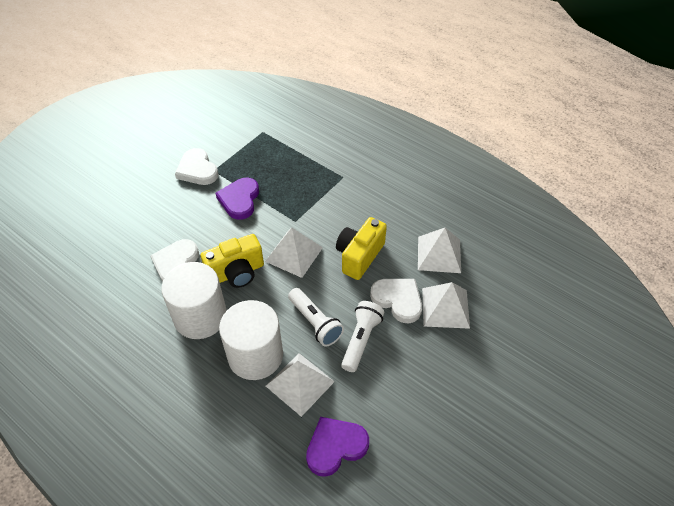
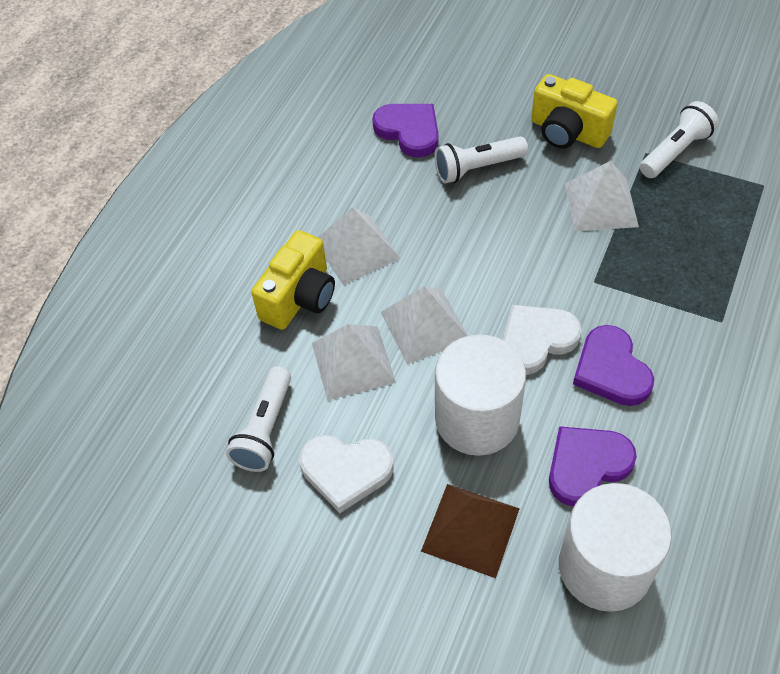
brown pyramid: none = 0 -> [421,484,520,578] = 1
purple heart: [215,178,259,220] [306,417,369,477] = 2 -> [372,104,439,158] [549,426,637,506] [573,325,654,406] = 3
white flashlight: [288,288,344,347] [341,301,384,372] = 2 -> [226,366,291,472] [434,136,528,183] [640,101,719,178] = 3
white heart: [150,239,199,282] [175,148,219,185] [370,279,422,323] = 3 -> [299,435,394,513] [502,305,582,375] = 2

